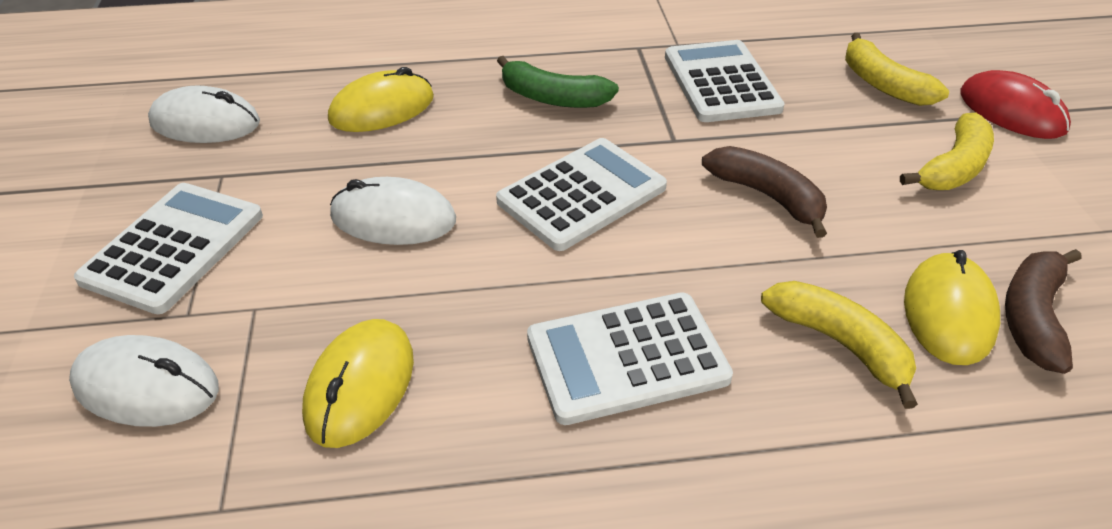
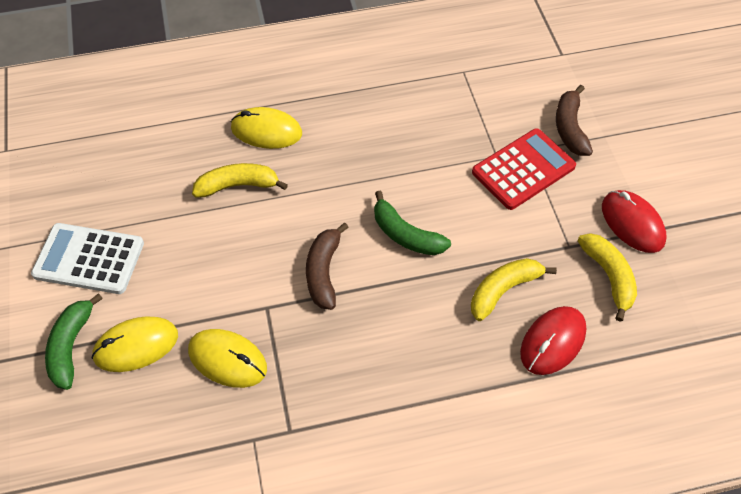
green banana: [497,56,619,108] = 1 -> [45,293,103,390] [374,191,451,255] = 2
red calculator: none = 0 -> [472,128,576,210] = 1
red mouse: [961,70,1071,139] = 1 -> [520,306,587,375] [602,190,667,253] = 2
white calculator: [74,183,263,314] [496,138,667,251] [527,292,733,425] [665,40,785,122] = 4 -> [31,223,144,294] = 1
white mouse: [69,335,219,427] [148,86,260,143] [330,177,456,245] = 3 -> none = 0

